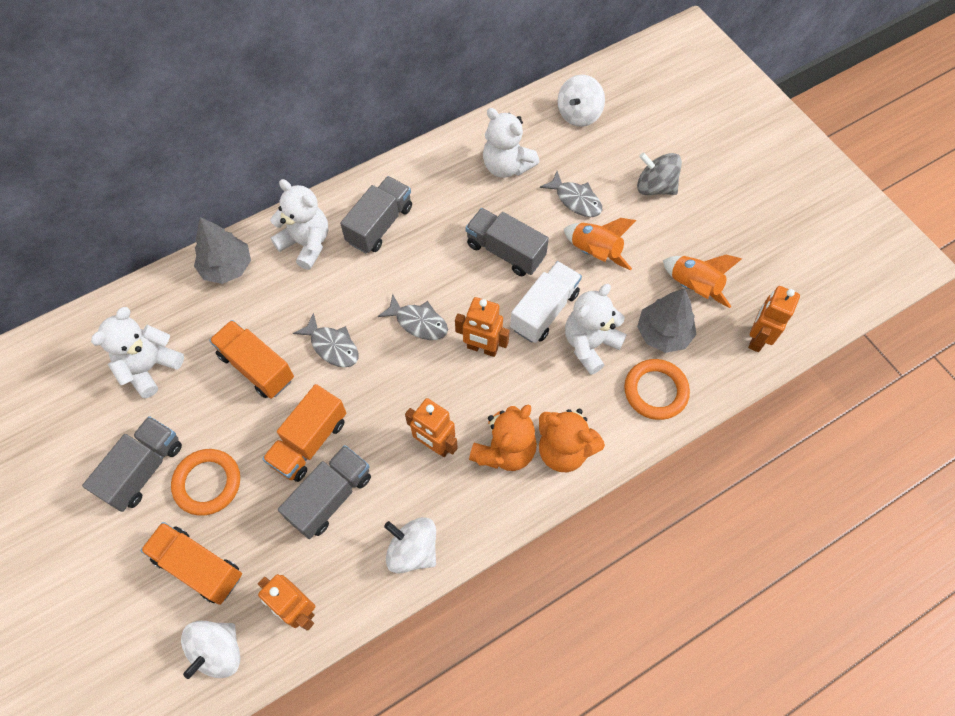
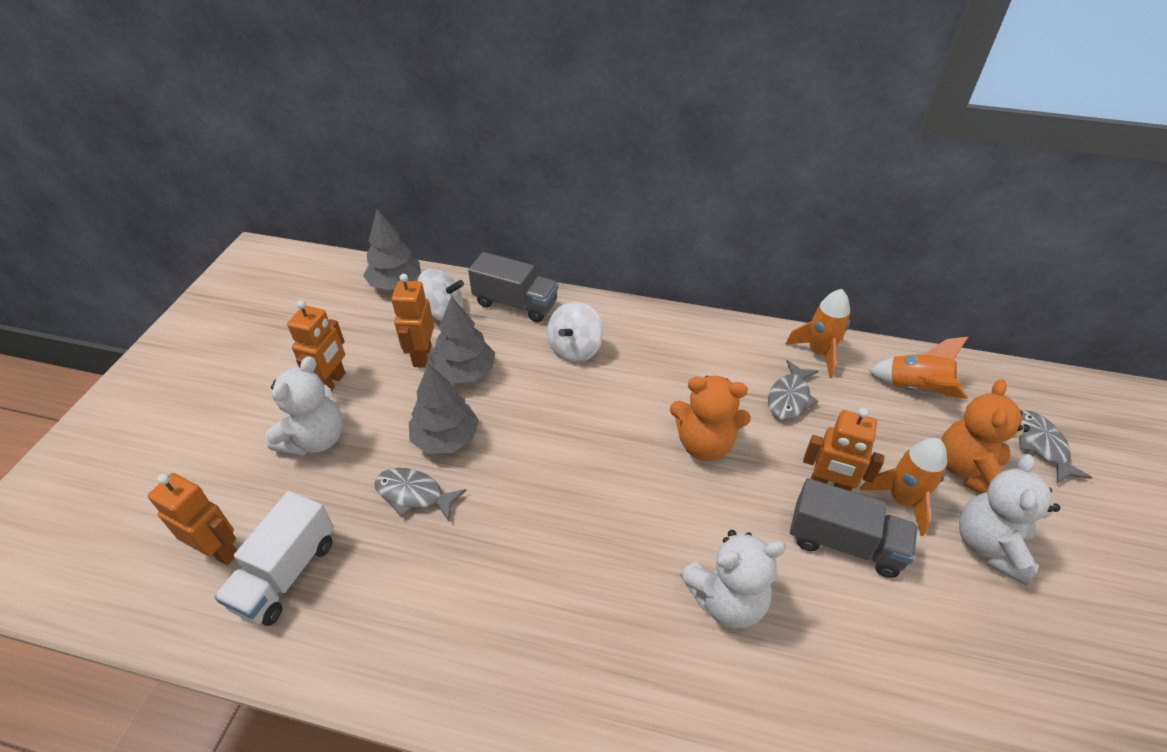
grey spinning top: [637,152,682,195] = 1 -> none = 0
grey tree: [194,217,251,284] [637,288,697,353] = 2 -> [363,209,421,290] [409,363,479,454] [430,296,495,384] = 3
grey truck: [82,416,182,512] [278,445,371,539] [340,176,412,253] [465,208,549,276] = 4 -> [468,252,558,322] [790,478,918,578] = 2
orange ring: [171,449,240,515] [624,359,690,420] = 2 -> none = 0
orange rocket: [564,218,637,270] [663,255,742,308] = 2 -> [785,289,850,378] [860,438,947,536] [868,337,968,399] = 3
orange truck: [141,522,242,605] [209,320,294,399] [262,384,346,482] = 3 -> none = 0
white spinning top: [181,621,240,679] [384,517,436,574] [557,75,605,127] = 3 -> [417,269,464,322] [547,302,603,363] = 2
white teddy bear: [91,307,184,398] [270,179,328,270] [483,108,539,178] [565,284,627,375] = 4 -> [265,356,343,456] [680,530,786,629] [959,454,1060,585] = 3

